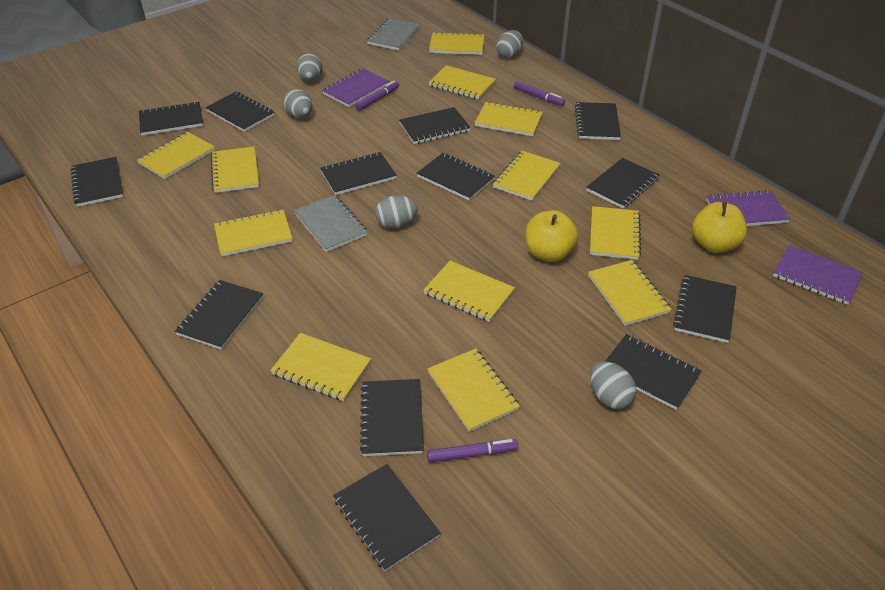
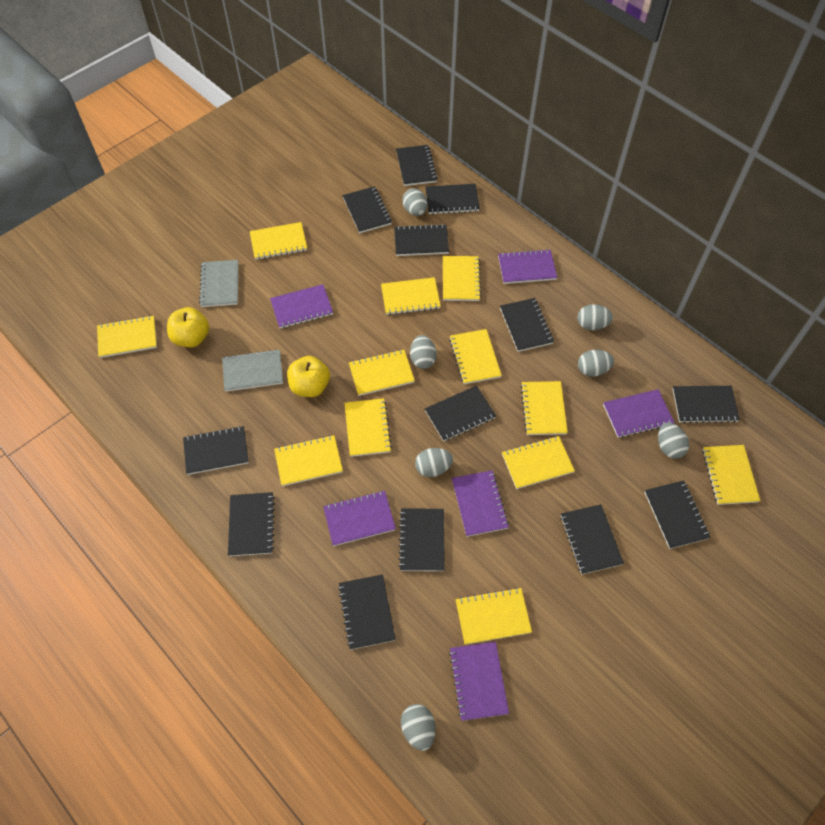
grey egg: [283,89,312,118] [296,53,323,81] [375,195,418,228] [496,30,523,58] [590,361,636,409] = 5 -> [401,704,436,751] [402,188,427,216] [410,335,437,369] [415,448,453,477] [577,304,613,330] [578,350,614,377] [658,423,689,459] = 7
purple marker: [355,81,399,111] [427,439,518,463] [514,81,565,106] = 3 -> none = 0
purple notebook: [322,68,389,107] [706,190,790,226] [773,245,863,305] = 3 -> [270,284,333,328] [323,491,396,546] [449,642,509,721] [452,470,509,537] [498,249,557,284] [603,389,675,438] = 6

